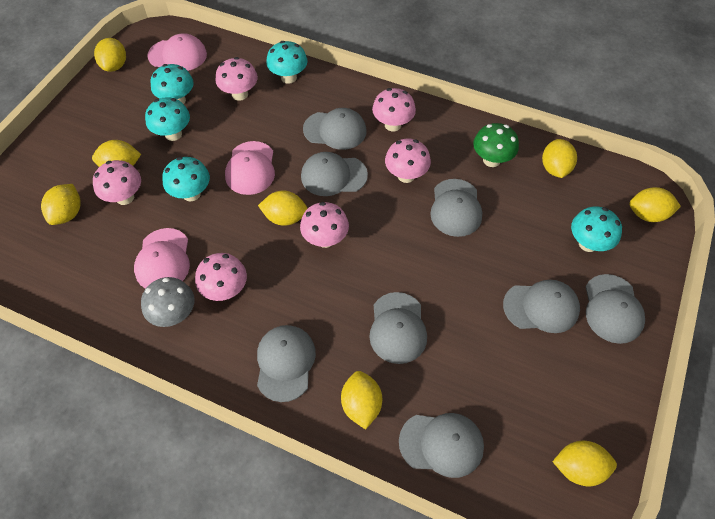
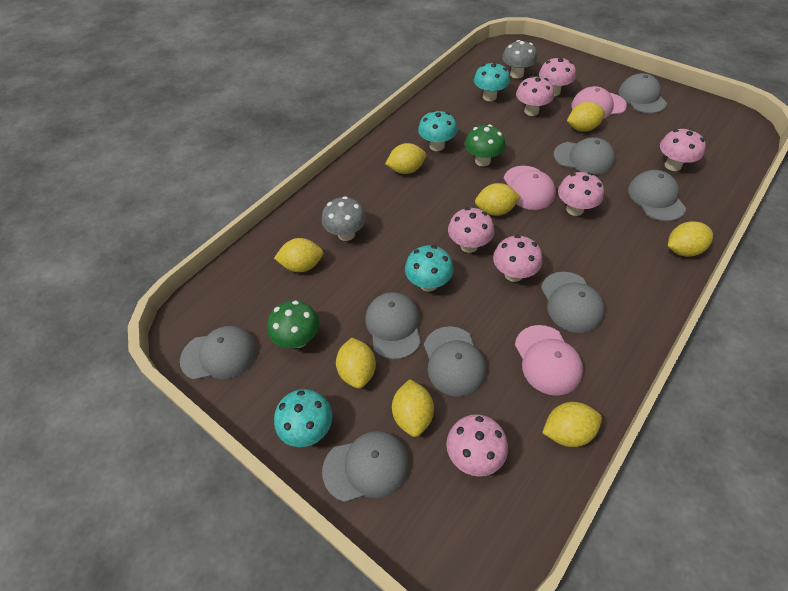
green mushroom: [473,123,519,167] = 1 -> [267,300,319,348] [465,124,505,166] = 2
grey mushroom: [141,277,194,327] = 1 -> [322,196,366,241] [502,40,537,79] = 2
pink mushroom: [93,160,141,205] [195,253,247,301] [215,57,258,101] [300,202,349,248] [372,88,416,132] [385,139,431,183] = 6 -> [446,414,508,477] [448,207,494,253] [493,235,542,282] [516,76,554,116] [539,57,576,96] [558,172,604,216] [660,129,706,171] = 7
turquoise mushroom: [145,97,190,141] [151,64,194,104] [162,157,210,202] [266,41,308,84] [571,207,622,252] = 5 -> [274,389,333,447] [405,245,454,292] [418,110,457,151] [474,62,510,101] = 4

